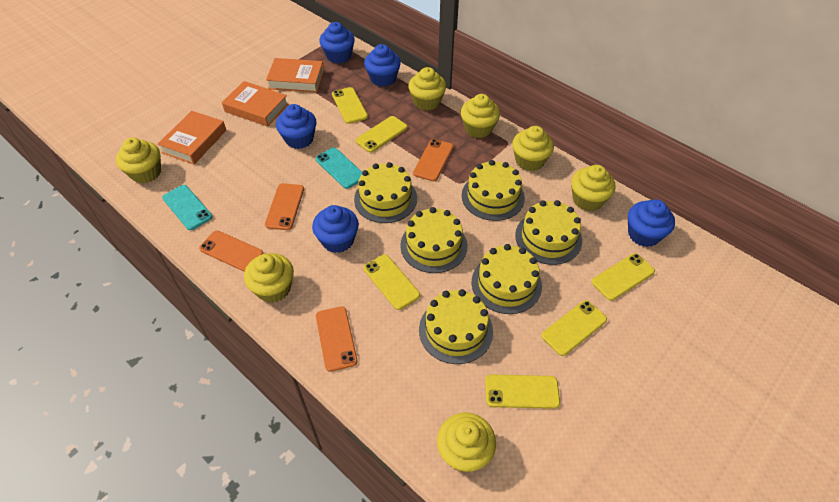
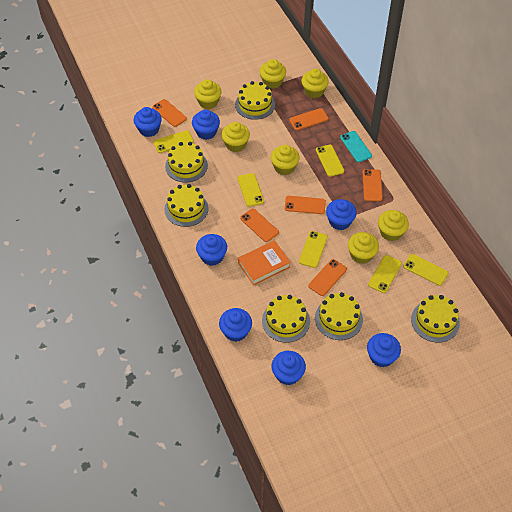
blue cupcake: [276,104,316,149] [312,205,359,253] [319,22,355,64] [364,44,401,87] [628,199,675,247] = 5 -> [134,107,162,137] [192,110,220,140] [196,234,227,266] [219,308,252,342] [271,351,306,385] [326,199,357,230] [367,333,401,367] = 7
orange book: [157,111,226,165] [222,81,289,127] [266,58,324,93] = 3 -> [238,240,291,286] = 1
orange phone: [199,230,264,272] [265,183,304,230] [316,306,358,372] [413,139,453,181] = 4 -> [152,99,187,127] [240,209,279,242] [285,196,326,214] [289,108,329,130] [308,259,347,296] [363,169,383,201] = 6
turquoise phone: [162,185,213,230] [315,147,362,189] = 2 -> [340,131,372,162] = 1

